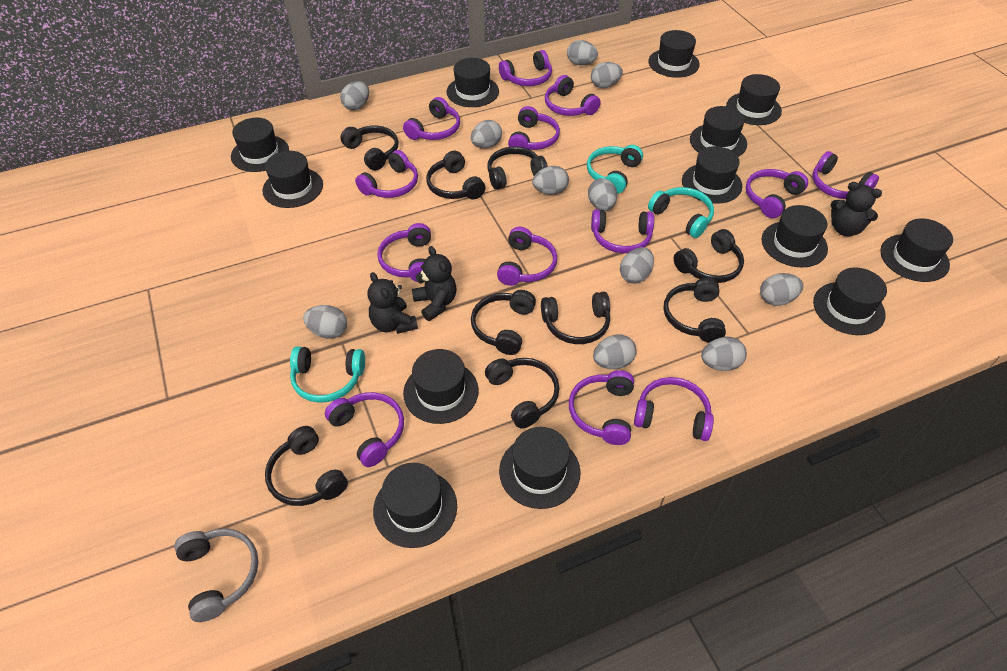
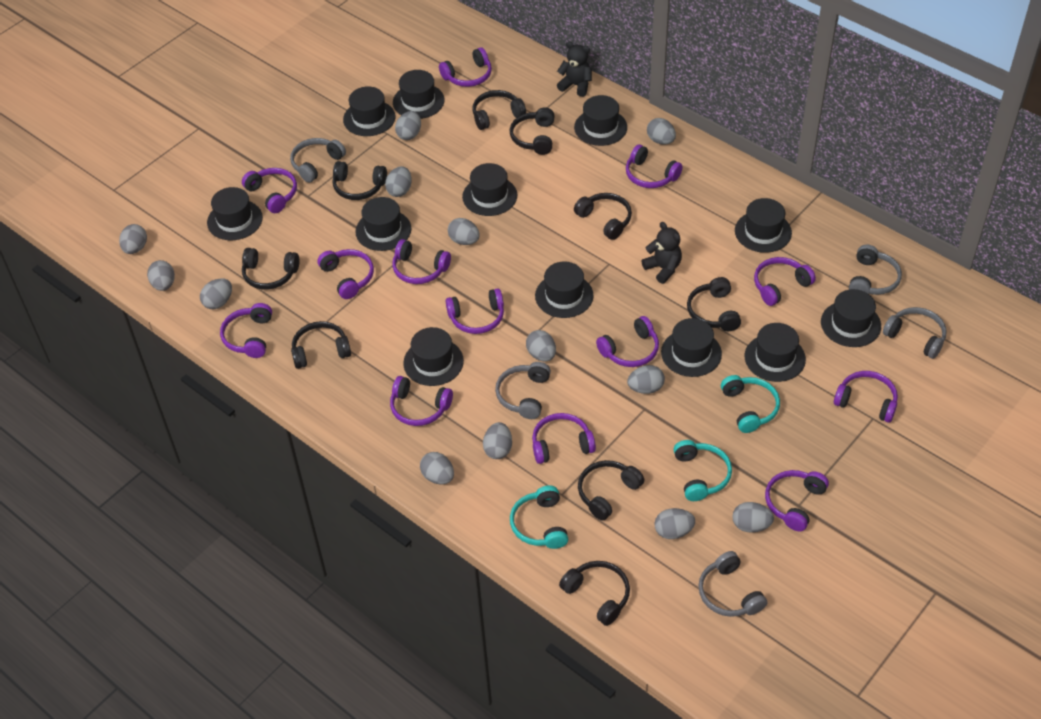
black hat: [231,118,289,172] [262,151,323,208] [373,463,457,548] [403,349,479,424] [447,58,499,107] [499,427,581,509] [648,30,700,78] [682,146,743,204] [690,106,747,157] [726,74,782,125] [762,205,828,267] [813,267,887,335] [880,218,953,282] = 13 -> [207,187,263,240] [343,86,395,136] [355,197,411,251] [393,70,445,119] [403,327,464,386] [462,163,517,216] [535,262,594,318] [574,95,627,146] [661,318,722,377] [735,198,792,253] [745,323,806,382] [821,289,881,347] = 12
black teddy bear: [368,272,418,334] [412,246,456,321] [830,182,882,236] = 3 -> [557,42,592,97] [641,222,682,284] = 2
grey egg: [303,305,347,339] [340,81,369,110] [471,120,502,148] [532,166,569,195] [567,40,598,65] [588,178,617,211] [591,62,623,88] [593,334,637,369] [620,247,654,283] [701,337,747,371] [760,273,803,306] = 11 -> [119,224,147,254] [147,260,175,291] [200,278,232,309] [385,166,412,197] [395,111,421,140] [420,452,454,484] [448,218,480,245] [483,422,512,459] [526,330,556,362] [627,365,665,394] [647,118,676,145] [655,508,695,539] [732,502,774,533] = 13
grey headphones: [174,528,258,622] = 1 -> [290,138,346,183] [495,362,551,419] [699,551,767,617] [849,245,902,295] [883,307,947,359] = 5

